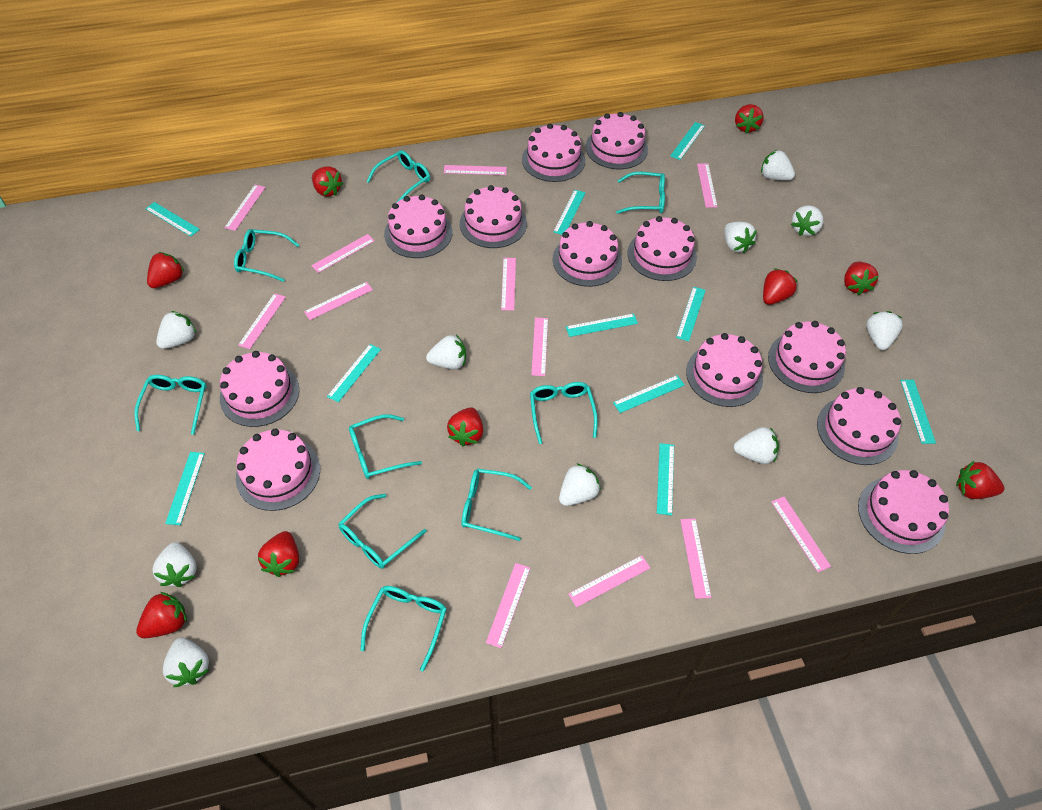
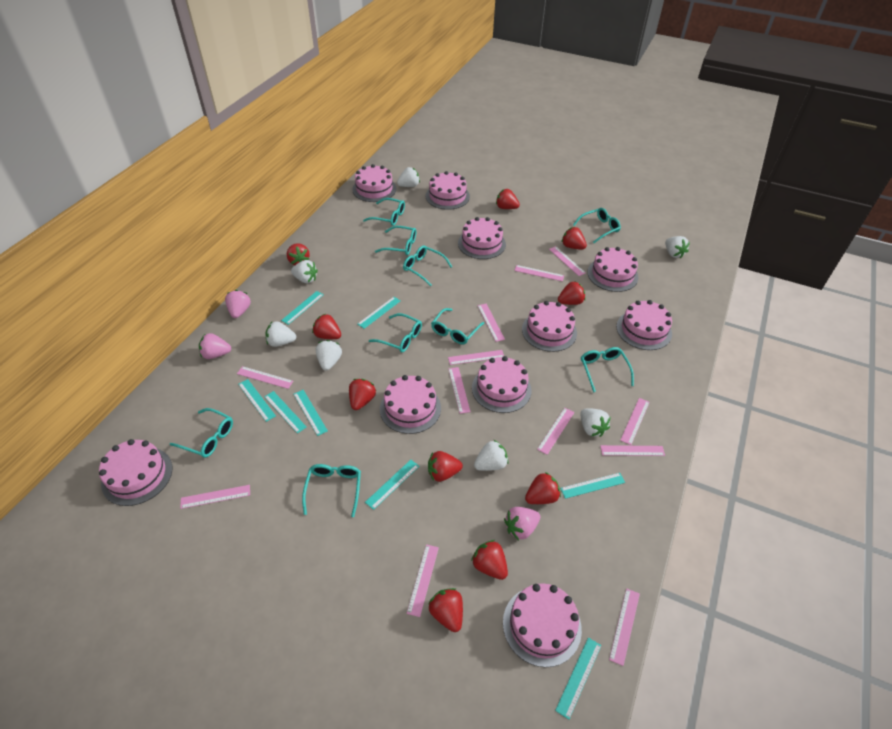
pink cake: [220,351,299,427] [236,429,320,511] [384,195,453,258] [460,185,527,248] [522,124,585,182] [552,221,622,287] [585,112,648,169] [628,216,697,281] [686,333,763,407] [768,321,846,393] [817,387,901,465] [858,470,949,554] = 12 -> [99,439,172,506] [352,164,397,202] [380,375,441,434] [426,171,470,210] [458,217,506,259] [472,356,531,413] [503,583,582,667] [522,301,577,352] [587,247,638,292] [616,300,672,350] = 10
pink strawberry: none = 0 -> [199,333,231,359] [225,290,251,318] [504,507,540,540] = 3
red strawberry: [136,592,187,638] [147,252,184,288] [258,531,299,577] [312,166,343,197] [447,407,483,446] [735,104,764,134] [763,268,798,305] [844,262,879,295] [956,461,1004,499] = 9 -> [287,243,310,265] [312,314,341,339] [349,379,376,410] [428,451,463,482] [428,588,463,632] [471,540,508,580] [496,189,520,209] [525,472,561,504] [558,281,585,305] [561,227,587,250] = 10
turquoise ruler: [145,202,200,237] [165,452,205,525] [327,344,381,402] [553,190,586,235] [566,314,638,337] [613,375,685,413] [657,443,674,515] [670,122,705,160] [676,287,706,341] [900,380,936,444] = 10 -> [238,379,276,422] [264,391,307,433] [281,291,324,325] [294,390,328,436] [357,297,400,329] [365,460,419,510] [555,638,601,719] [560,473,625,499] = 8
white strawberry: [152,542,197,587] [156,311,196,349] [163,638,209,687] [426,335,466,369] [559,463,601,506] [725,222,757,253] [734,427,779,464] [761,150,795,180] [791,205,823,236] [866,311,903,350] = 10 -> [265,321,296,347] [291,260,318,283] [316,340,342,371] [397,167,420,187] [474,440,508,471] [580,408,611,437] [665,236,690,258] = 7

